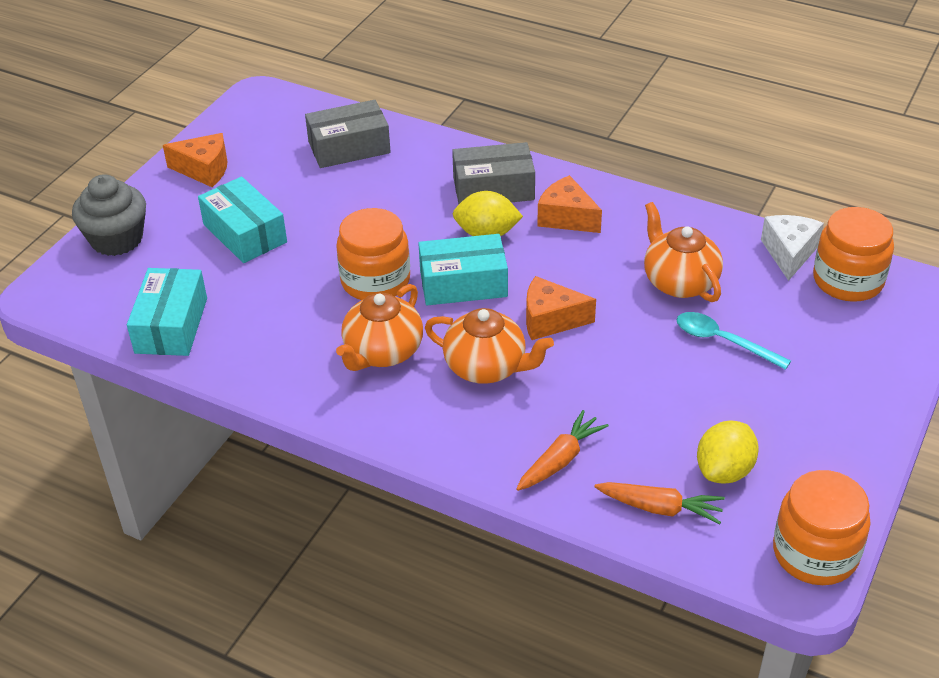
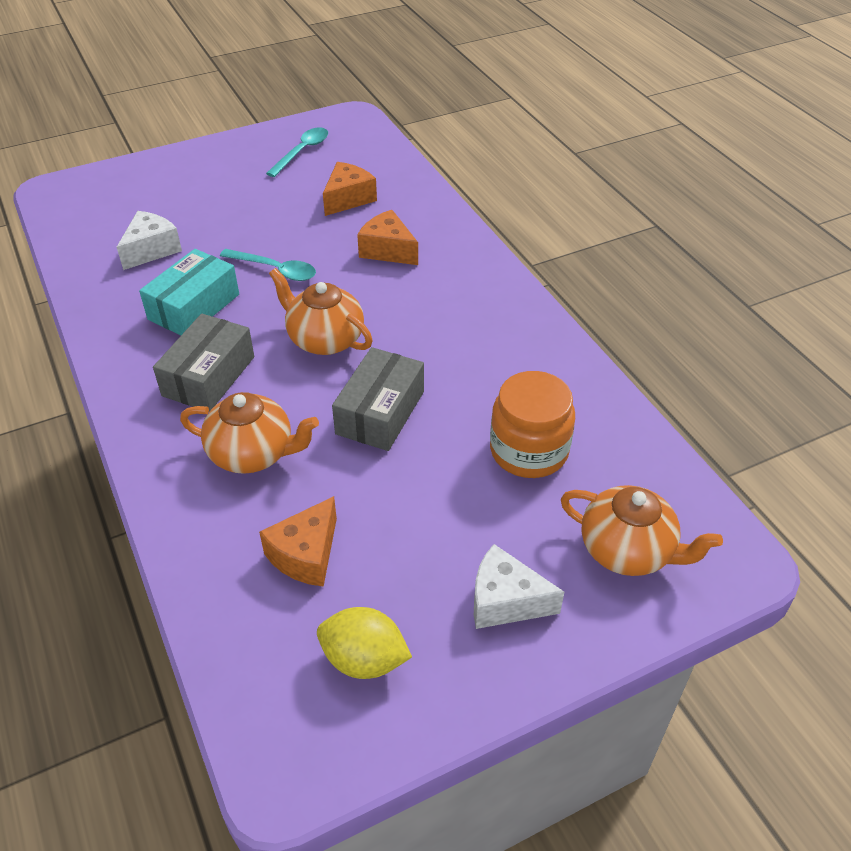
grey cupcake: [72,174,146,256] = 1 -> none = 0
orange carrot: [516,410,609,491] [594,482,725,524] = 2 -> none = 0
orange jar: [336,208,410,300] [773,470,871,585] [813,207,894,302] = 3 -> [490,371,575,478] = 1
turquoise box: [127,268,207,356] [198,177,287,263] [418,234,508,305] = 3 -> [139,249,239,335] = 1
turquoise spoon: [677,312,791,370] = 1 -> [220,249,316,281] [266,127,328,177] = 2
white cheese: [761,215,824,281] = 1 -> [117,211,182,270] [474,544,564,629] = 2
yellow lemon: [453,191,523,236] [697,420,759,484] = 2 -> [317,607,412,679] = 1

